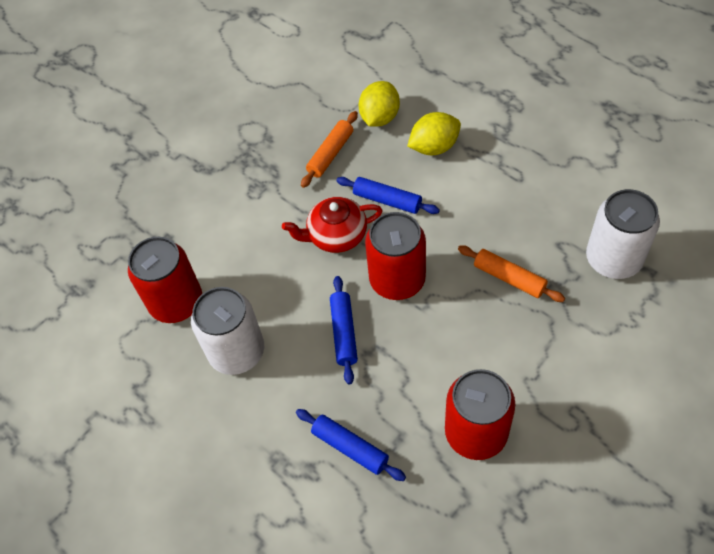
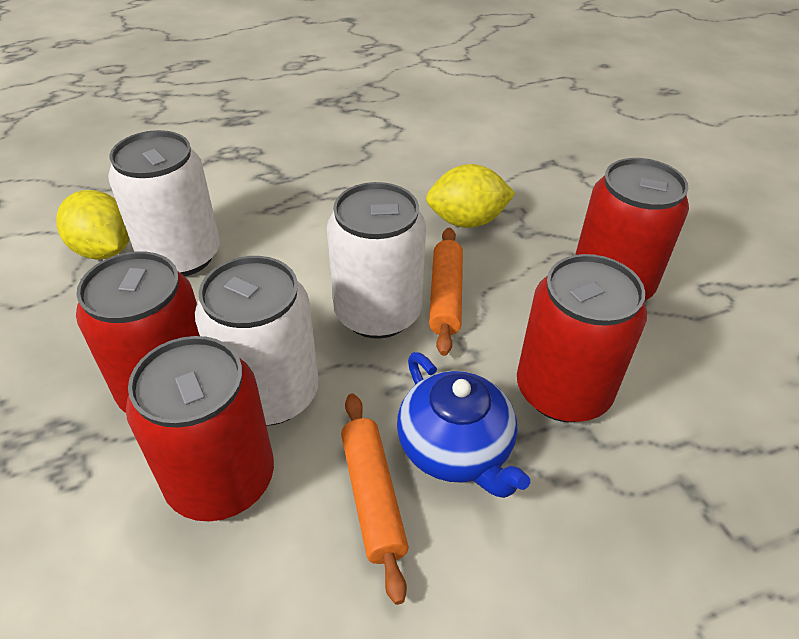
blue rolling pin: [296,409,406,481] [330,276,358,385] [336,177,440,214] = 3 -> none = 0
blue teapot: none = 0 -> [397,352,530,498] = 1
red can: [128,237,202,323] [365,212,426,300] [445,369,515,460] = 3 -> [76,251,200,413] [126,336,274,522] [517,254,647,422] [575,158,689,301] = 4
red teapot: [282,197,383,253] = 1 -> none = 0
white can: [191,287,264,375] [586,189,660,279] = 2 -> [108,130,220,276] [195,256,319,426] [327,182,426,339] = 3

